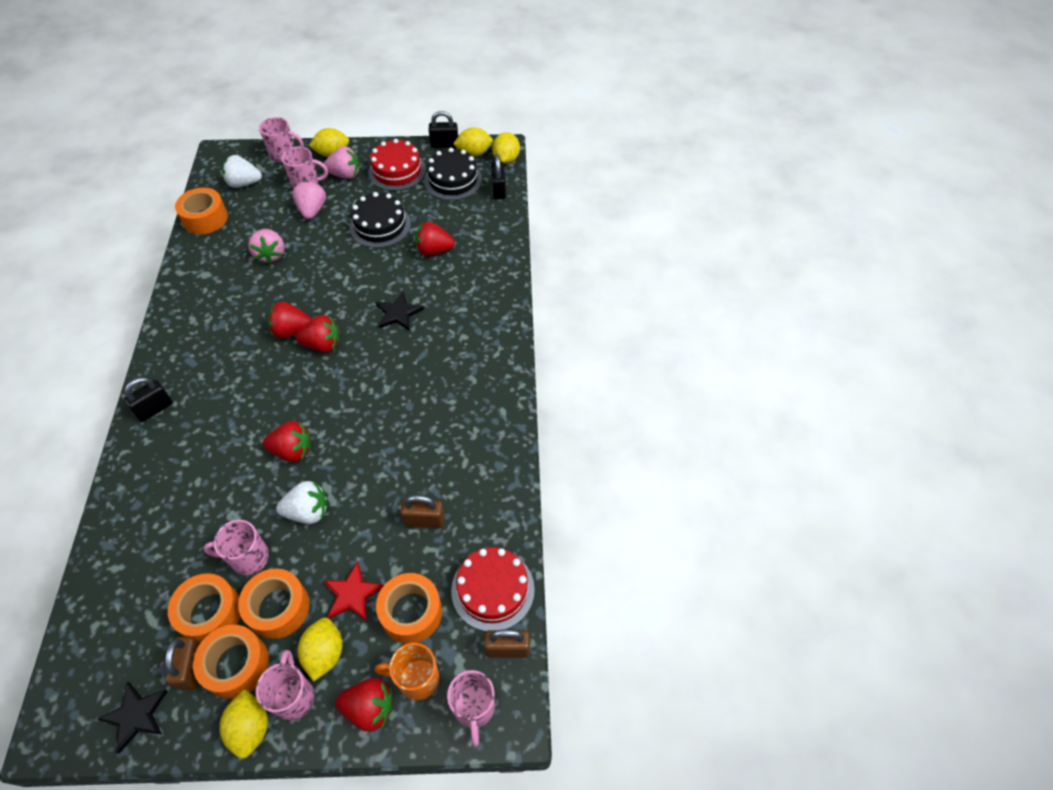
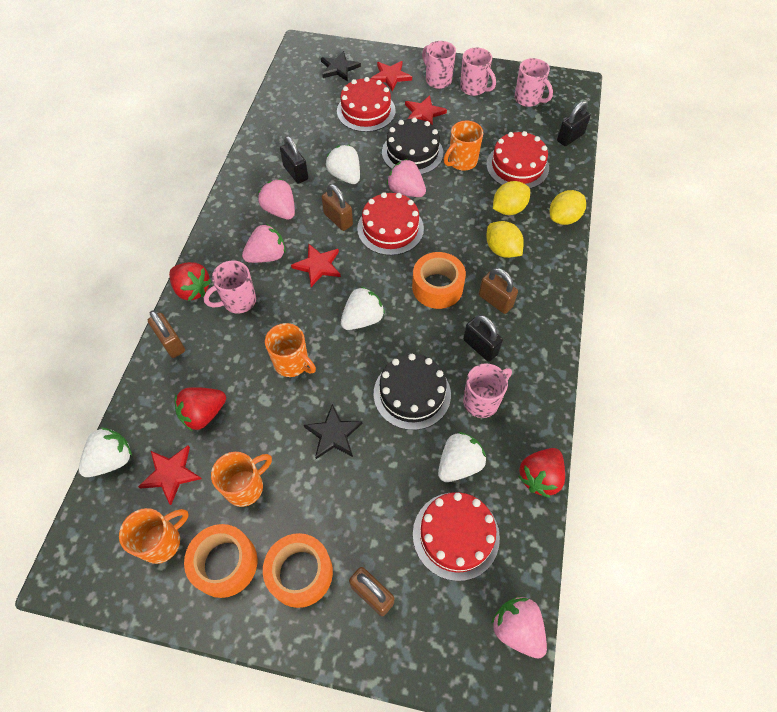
brown padlock: [165,637,200,691] [401,495,445,528] [484,629,530,658] = 3 -> [148,310,185,358] [322,184,353,231] [349,567,394,616] [479,268,518,314] = 4
orange mug: [375,643,439,700] = 1 -> [119,508,189,564] [211,452,272,507] [265,323,316,377] [444,121,483,171] = 4
orange tape: [168,573,240,643] [175,188,228,234] [193,625,269,699] [238,568,310,639] [376,573,442,644] = 5 -> [184,524,257,598] [263,533,333,608] [412,252,466,309] = 3
pink strawberry: [248,229,285,264] [292,180,326,219] [323,146,360,179] = 3 -> [242,224,286,263] [258,179,295,219] [387,159,426,197] [491,596,547,659] = 4
red cake: [368,139,426,191] [451,547,535,631] = 2 -> [337,77,396,132] [357,192,424,255] [413,492,500,581] [486,131,549,189] = 4
red star: [324,562,384,621] = 1 -> [138,445,202,505] [291,244,341,287] [370,61,412,91] [405,95,447,125] = 4
red strawberry: [263,421,311,462] [267,302,311,339] [296,315,340,352] [335,678,392,732] [415,222,455,256] = 5 -> [169,262,211,301] [175,387,226,431] [518,448,565,498] = 3
white strawberry: [222,155,262,188] [276,481,327,524] = 2 -> [79,427,132,477] [326,145,360,184] [341,286,385,330] [438,432,486,482] = 4
yellow lemon: [219,689,268,759] [298,618,342,681] [309,128,349,157] [453,127,493,157] [492,132,520,164] = 5 -> [486,221,524,258] [493,181,530,215] [550,190,586,225] = 3

